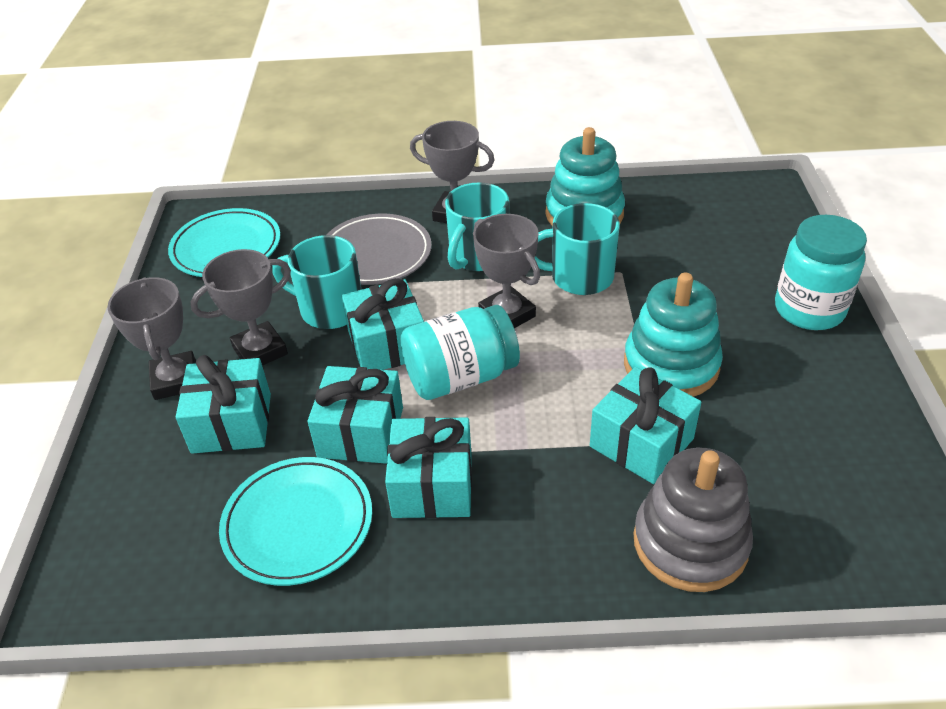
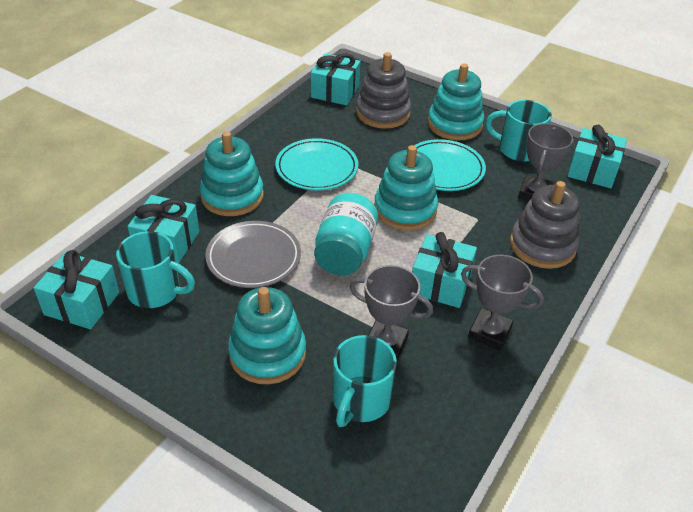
grey stacking toy: [634,448,753,592] = 1 -> [356,52,411,129] [510,181,580,269] = 2
grey trophy: [107,277,196,400] [190,249,291,366] [410,121,495,223] [473,214,540,328] = 4 -> [350,265,433,361] [461,255,544,351] [518,123,573,201] = 3
turquoise jar: [400,305,520,400] [775,215,867,330] = 2 -> [314,193,378,275] = 1
turquoise stacking toy: [545,127,625,226] [624,273,723,397] = 2 -> [200,131,264,216] [228,287,306,384] [374,145,438,230] [428,63,484,140] = 4

